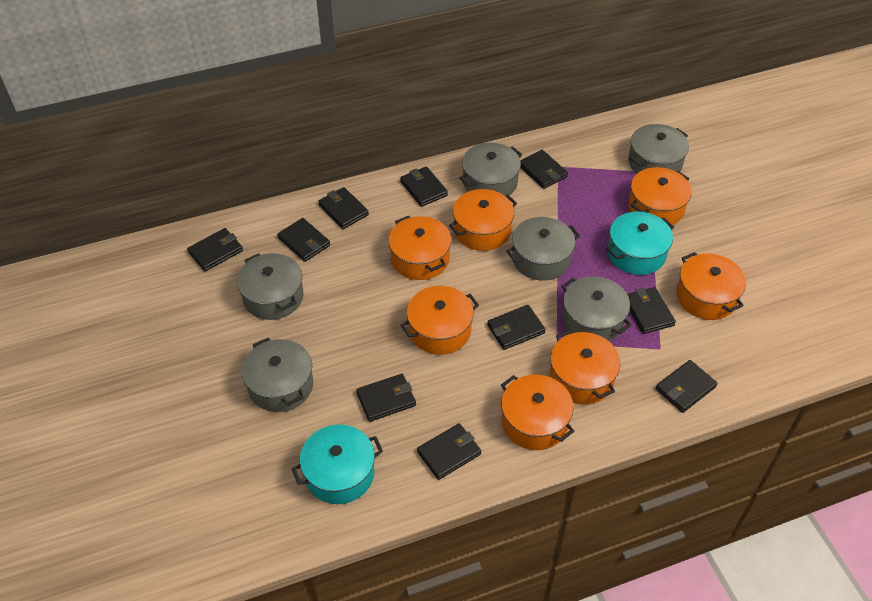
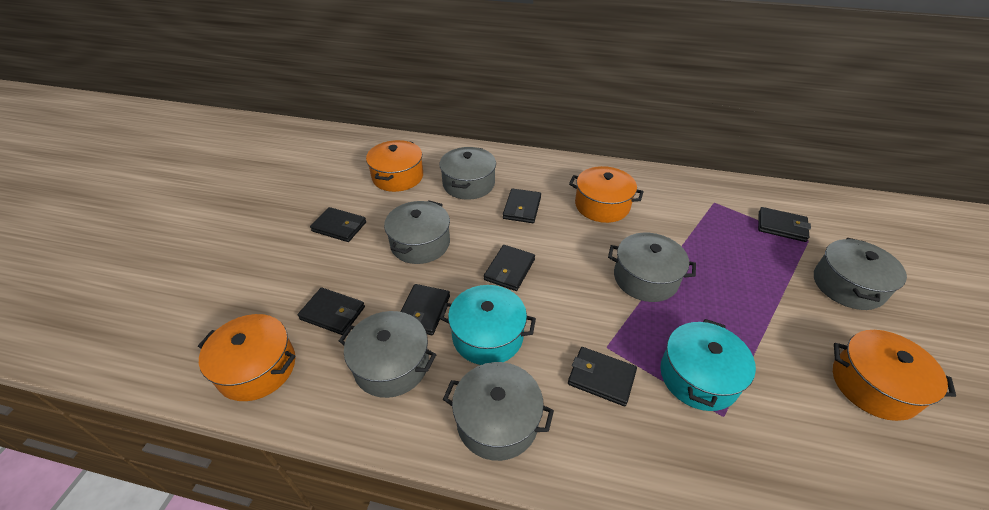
black wallet: [187,228,243,271] [277,218,330,262] [318,187,369,229] [356,374,416,422] [400,166,448,207] [417,423,481,480] [487,305,546,350] [520,150,568,189] [627,287,676,334] [656,360,718,413] = 10 -> [298,288,365,335] [310,207,366,242] [400,284,450,335] [484,245,535,291] [503,188,541,223] [568,347,637,406] [758,207,811,242] = 7
orange pot: [388,216,451,280] [401,286,479,355] [449,189,517,251] [501,375,574,450] [549,330,621,404] [628,167,692,225] [676,252,746,320] = 7 -> [198,314,295,401] [366,140,423,192] [569,166,644,223] [833,330,956,421] = 4

